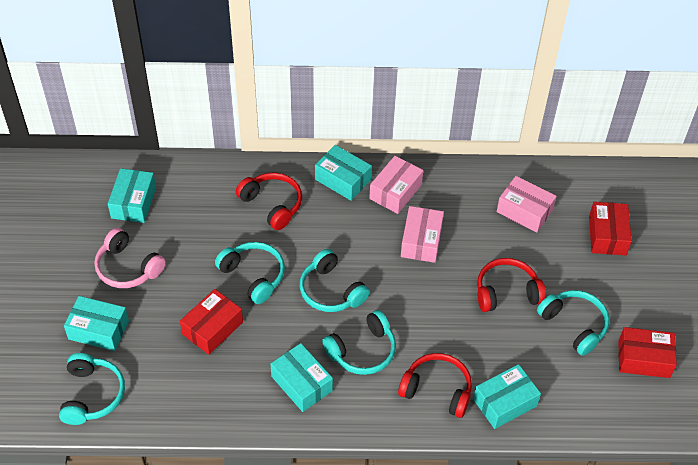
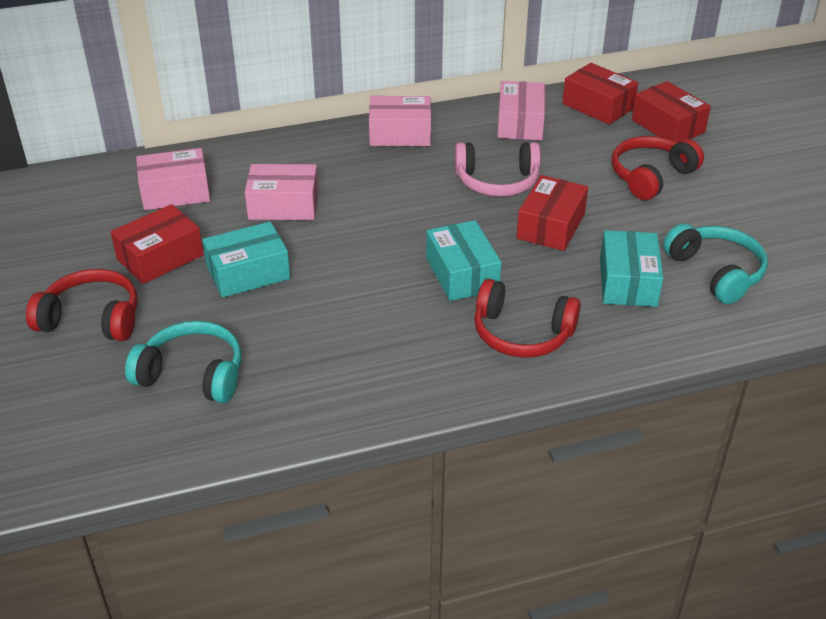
pink box: [369,156,423,214] [401,206,444,263] [497,176,557,232] = 3 -> [136,148,210,210] [245,164,319,220] [369,96,431,146] [497,81,545,140] = 4
red box: [180,289,243,355] [589,202,632,255] [618,327,677,378] = 3 -> [111,204,204,284] [516,175,588,251] [563,63,638,125] [632,81,711,143] = 4
turquoise box: [64,296,129,351] [108,168,156,223] [271,343,333,412] [315,145,372,201] [473,364,541,429] = 5 -> [203,222,290,298] [426,220,502,301] [600,230,663,307] = 3
turquoise headphones: [59,353,125,425] [215,242,285,304] [300,249,370,312] [322,310,396,375] [537,290,610,356] = 5 -> [125,321,241,403] [663,223,768,304] = 2

